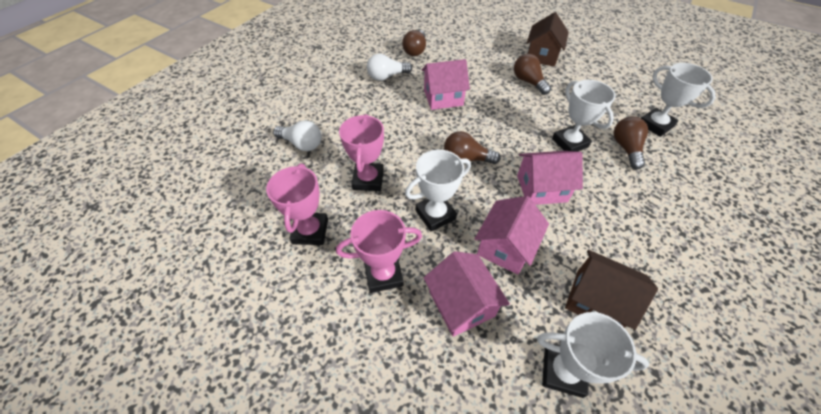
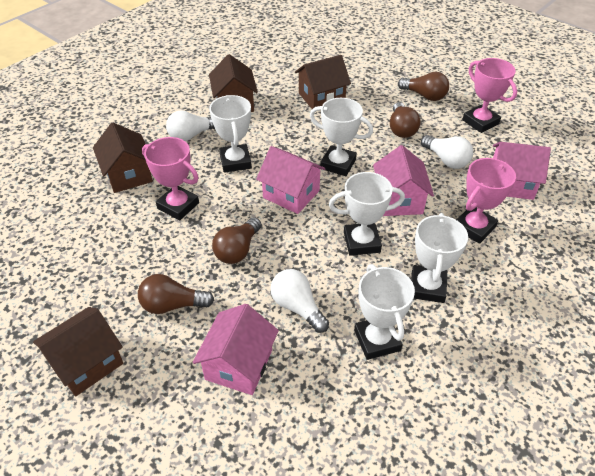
brown house: [527,12,569,67] [565,250,658,330] = 2 -> [33,307,123,396] [93,123,153,193] [209,54,258,112] [295,55,351,109] = 4
white light bulb: [273,120,321,151] [367,54,412,81] = 2 -> [166,111,215,141] [271,269,329,333] [421,135,473,169] = 3
white trophy: [405,150,471,231] [537,312,649,398] [552,80,616,151] [641,63,716,137] = 4 -> [209,95,252,173] [310,98,373,176] [329,172,405,256] [354,264,415,360] [411,213,468,303] = 5

